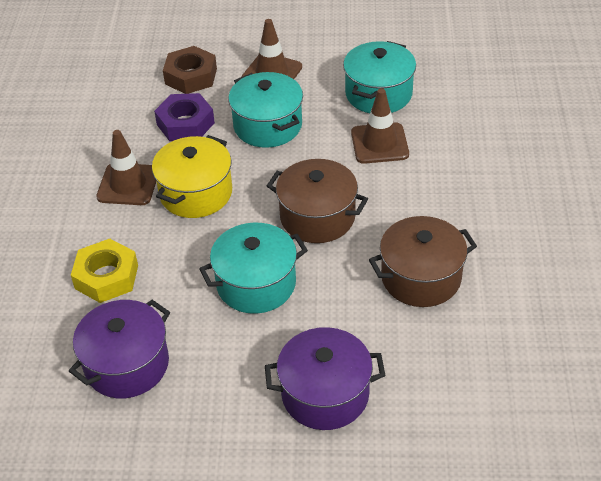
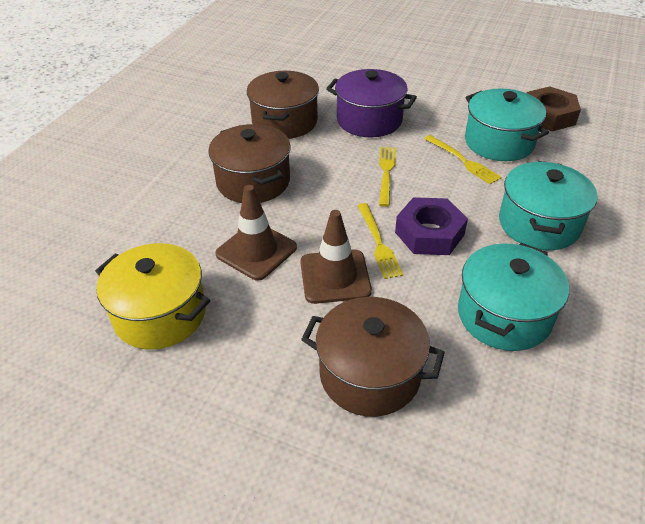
brown pot: [267,159,368,243] [369,216,477,307] = 2 -> [208,124,291,203] [247,71,319,139] [301,297,445,417] = 3
brown traffic cone: [96,130,156,205] [241,19,302,79] [351,88,409,164] = 3 -> [215,185,297,280] [300,210,372,304] = 2
purple pot: [69,300,170,398] [265,327,385,430] = 2 -> [326,69,417,137] = 1
yellow fork: none = 0 -> [357,203,403,279] [379,147,396,207] [424,135,501,184] = 3
yellow nut: [71,239,138,303] = 1 -> none = 0

